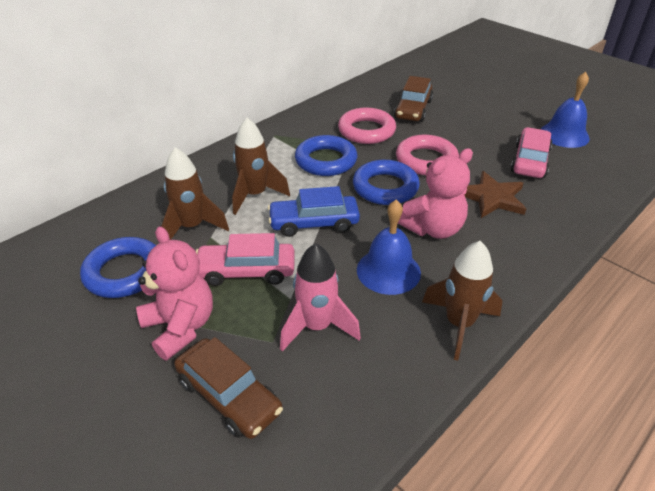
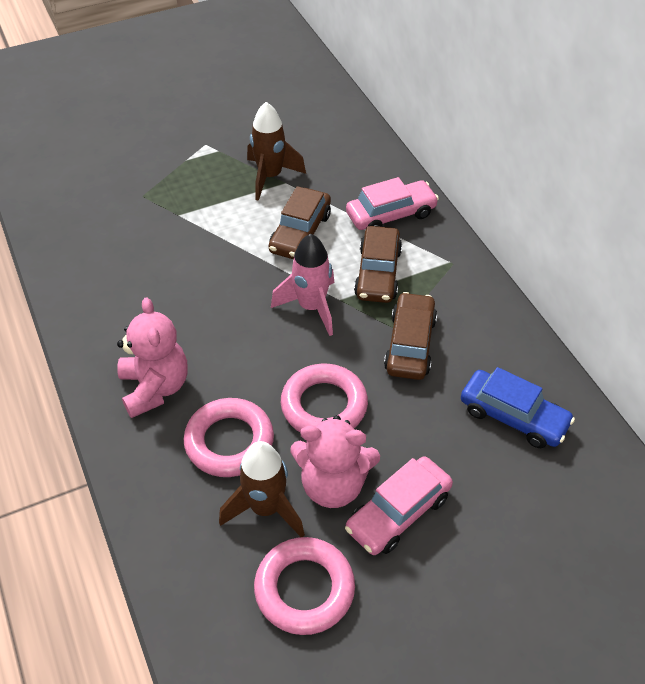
blue bell: [357,200,421,295] [541,72,590,148] = 2 -> none = 0
blue ring: [80,237,156,298] [295,135,357,176] [353,160,420,205] = 3 -> none = 0
brown car: [174,337,283,439] [394,76,433,122] = 2 -> [269,186,331,259] [354,226,402,303] [384,292,437,380] = 3
brown rocket: [161,147,229,240] [232,118,290,215] [422,241,502,361] = 3 -> [219,441,305,537] [247,102,306,201] = 2
brown star: [465,171,526,218] = 1 -> none = 0
pink ring: [338,107,396,144] [396,135,459,175] = 2 -> [184,398,274,477] [254,537,355,635] [281,364,368,433] = 3

